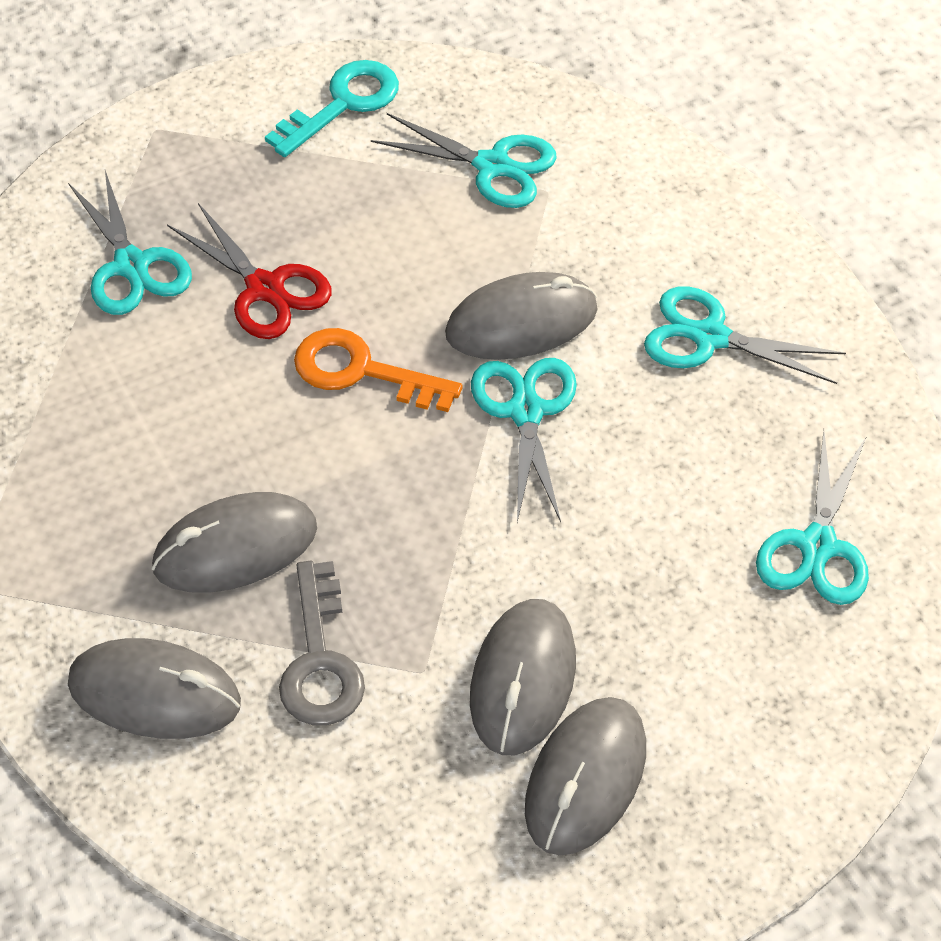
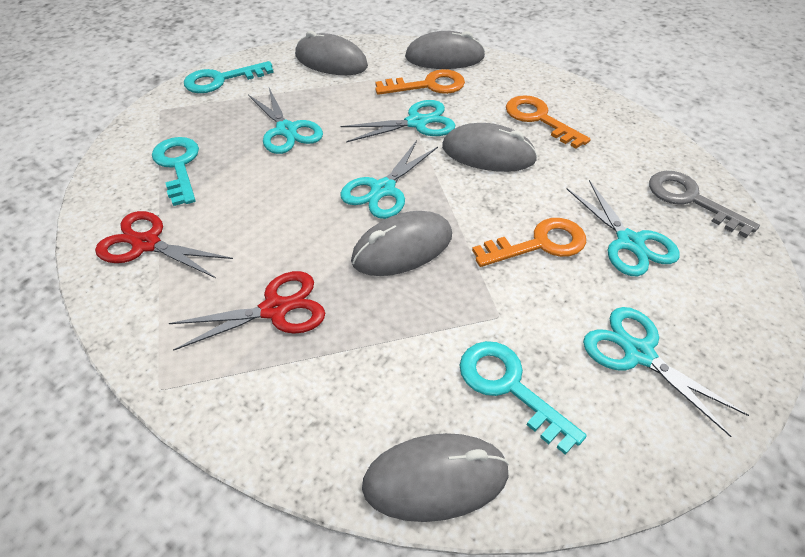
orange key: [294,328,463,412] = 1 -> [375,69,465,95] [472,218,586,267] [506,95,591,149] = 3
red scissors: [167,203,332,339] = 1 -> [95,211,233,278] [169,271,325,351] = 2
turquoise key: [265,60,399,157] = 1 -> [152,137,199,206] [184,61,274,93] [460,341,587,455] = 3

